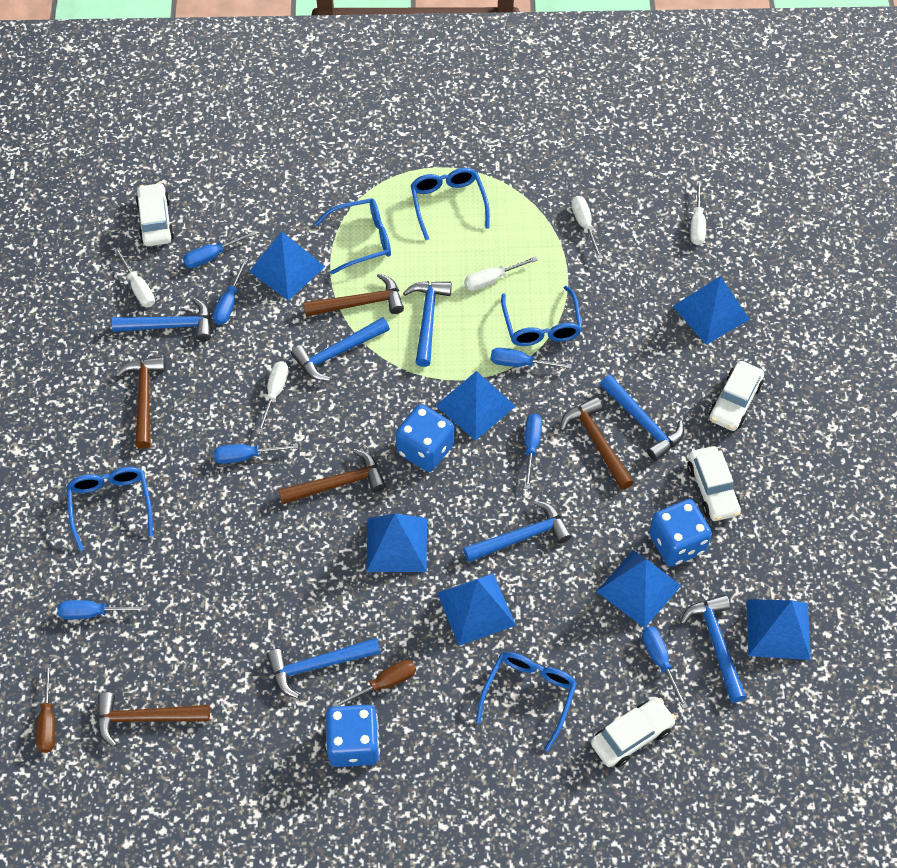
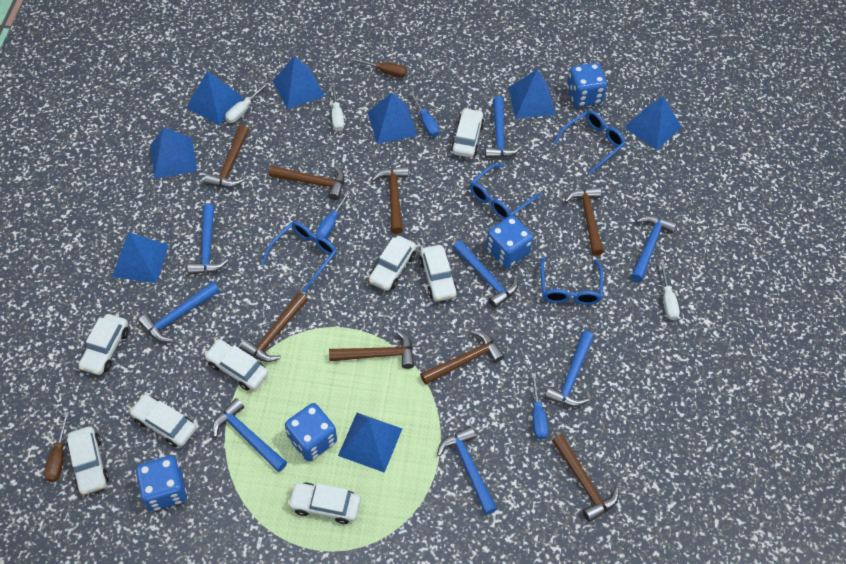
blue dice: [326,705,380,767] [396,404,454,472] [649,499,712,567] = 3 -> [136,456,187,511] [285,403,337,461] [486,216,533,268] [567,63,607,107] = 4
blue glasses: [67,467,153,551] [314,198,391,275] [411,168,490,240] [476,652,577,752] [501,286,582,346] = 5 -> [262,221,337,293] [470,164,541,220] [540,256,603,305] [553,110,625,175] = 4
blue hammer: [112,298,211,341] [267,638,380,699] [291,317,390,381] [403,281,452,367] [463,500,572,562] [600,375,684,461] [680,594,746,703] = 7 -> [138,282,220,342] [187,204,228,275] [212,398,287,472] [437,426,497,515] [453,240,518,308] [485,96,522,158] [545,331,594,407] [631,215,676,282] = 8
blue pyramid: [249,231,325,301] [366,514,427,572] [435,371,515,441] [437,573,516,646] [596,550,681,628] [673,276,750,345] [747,599,811,660] = 7 -> [112,232,169,283] [150,127,197,179] [186,71,243,125] [273,56,325,109] [338,413,402,473] [367,93,417,144] [508,69,556,119] [624,96,681,150] = 8
blue screwdriver: [57,600,147,619] [183,231,256,268] [213,259,248,325] [214,444,298,464] [491,348,572,369] [524,414,542,489] [642,626,688,709] = 7 -> [316,190,350,239] [410,91,439,137] [531,373,548,440] = 3
brown hammer: [97,692,210,747] [116,356,166,449] [278,449,386,505] [303,273,404,317] [560,397,634,490] = 5 -> [204,125,249,188] [239,292,308,362] [269,165,344,200] [329,330,414,369] [372,166,409,234] [420,330,505,385] [552,434,619,522] [565,187,604,256] = 8
white car: [135,182,174,246] [591,697,677,767] [687,446,741,521] [709,361,764,431] = 4 -> [67,426,109,495] [79,314,129,375] [129,395,196,447] [204,339,268,391] [288,483,361,524] [369,236,416,291] [419,245,457,301] [451,108,484,157] = 8
white screwdriver: [114,248,155,307] [257,361,289,433] [464,256,538,291] [571,196,603,259] [690,181,706,245] = 5 -> [225,83,268,123] [331,83,344,131] [660,261,680,320] = 3

